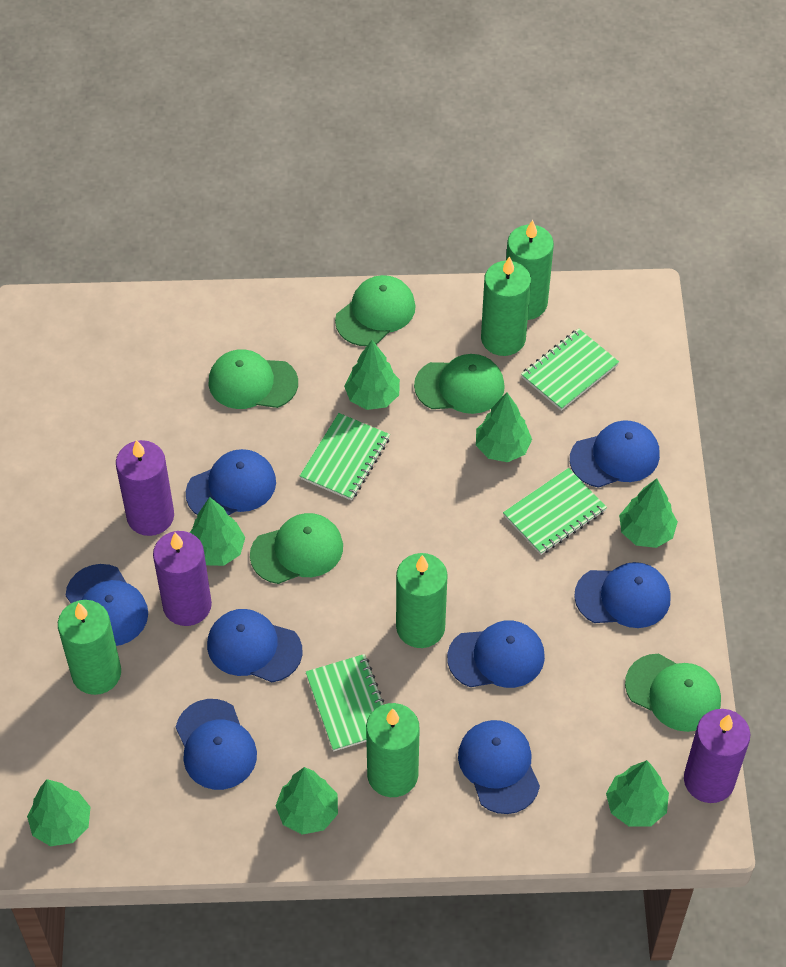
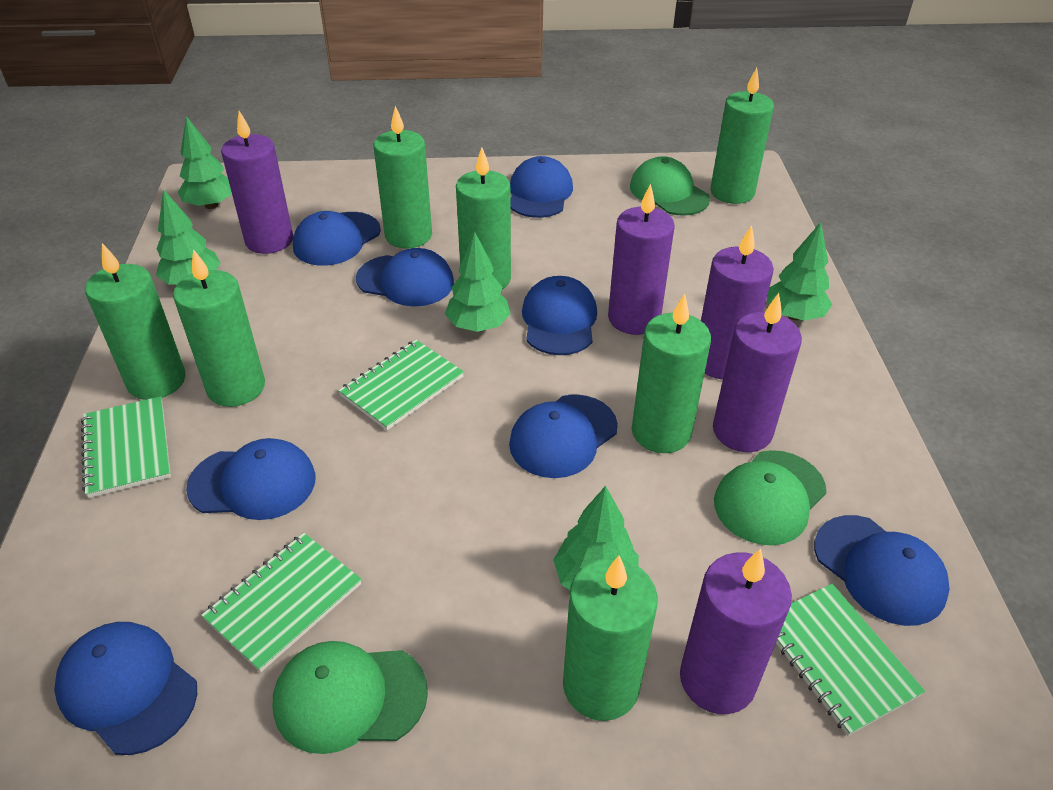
green candle: [58,600,121,695] [366,703,420,797] [396,553,448,648] [481,256,531,356] [506,220,554,320] = 5 -> [85,243,186,400] [173,249,265,407] [373,106,432,249] [456,147,511,290] [563,555,658,721] [632,294,711,453] [710,68,774,204] = 7
green cap: [208,349,298,409] [250,513,343,584] [335,275,416,346] [414,354,505,414] [625,654,721,732] = 5 -> [273,641,428,754] [630,156,710,216] [714,450,827,545] = 3
green tree: [27,779,91,846] [189,497,245,566] [275,767,338,835] [344,340,400,410] [476,392,532,462] [606,760,669,827] [619,478,678,548] = 7 -> [156,189,221,285] [178,116,232,209] [445,232,511,332] [553,486,639,590] [767,222,832,321] = 5
purple candle: [116,440,174,536] [153,531,212,626] [684,709,751,803] = 3 -> [221,111,293,254] [608,184,675,335] [680,549,792,714] [701,225,774,379] [713,293,802,452] = 5

